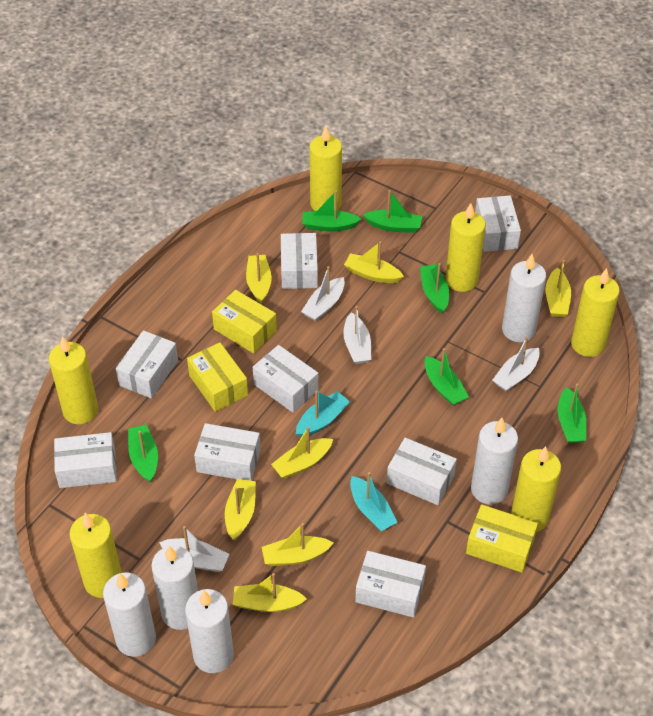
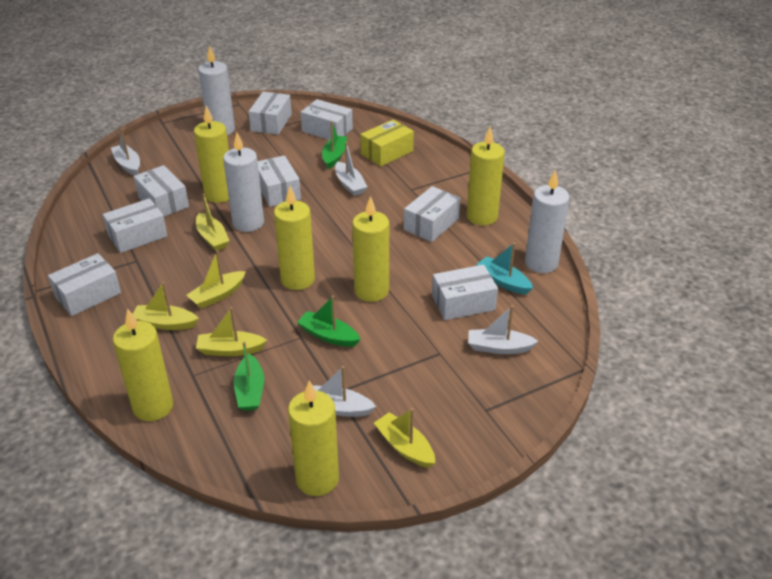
green boat: [128,425,158,482] [302,191,361,232] [363,190,422,233] [420,263,449,314] [424,348,469,406] [558,384,586,443] = 6 -> [234,341,264,411] [297,295,361,347] [322,121,347,169] = 3
turquoise boat: [296,391,350,437] [350,472,398,531] = 2 -> [476,243,533,295] = 1
white candle: [103,572,156,657] [151,546,198,630] [185,589,234,673] [471,418,518,504] [502,254,546,342] = 5 -> [198,45,235,135] [223,132,264,232] [525,169,570,273] = 3
yellow boat: [225,479,256,540] [232,573,307,612] [246,253,272,303] [262,523,334,566] [271,427,333,479] [344,241,404,283] [545,260,571,317] = 7 -> [133,282,199,330] [187,250,246,309] [196,194,230,250] [196,307,267,356] [374,408,435,468] = 5
yellow box: [187,342,248,412] [212,290,277,354] [466,504,538,573] = 3 -> [360,119,414,166] = 1

